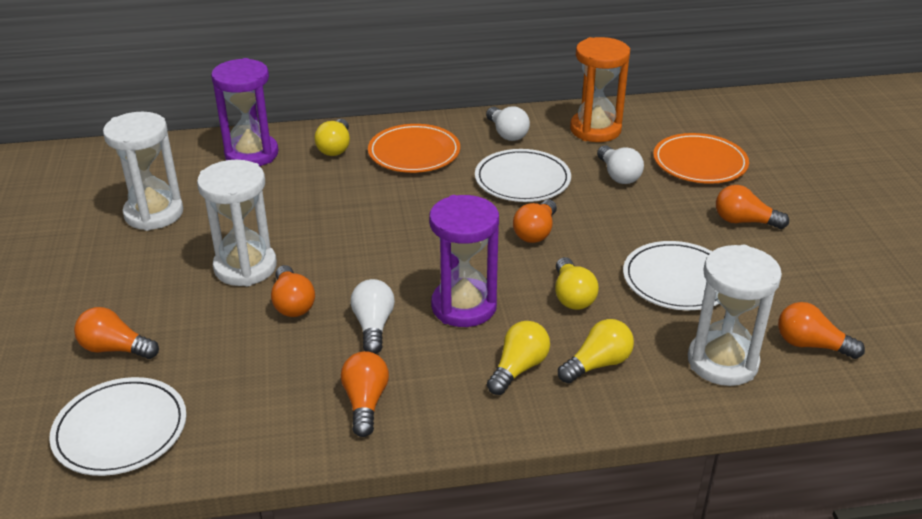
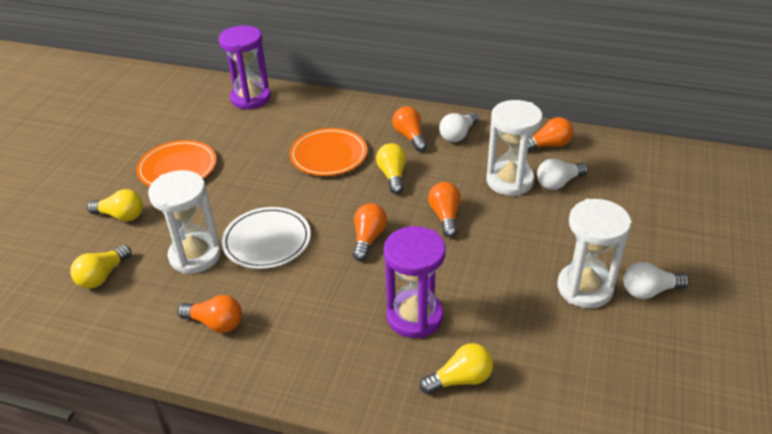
orange hourglass: [570,37,630,142] = 1 -> none = 0
orange light bulb: [74,307,159,359] [271,265,315,317] [341,351,389,437] [513,199,557,243] [716,185,789,229] [778,302,865,359] = 6 -> [177,295,242,333] [353,203,387,261] [392,106,427,152] [428,182,461,238] [528,117,574,151] = 5
white plate: [49,377,186,476] [475,149,571,202] [623,241,719,310] = 3 -> [222,207,311,269] = 1

